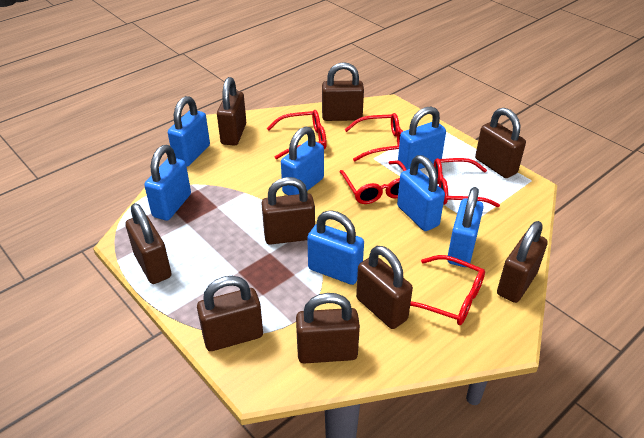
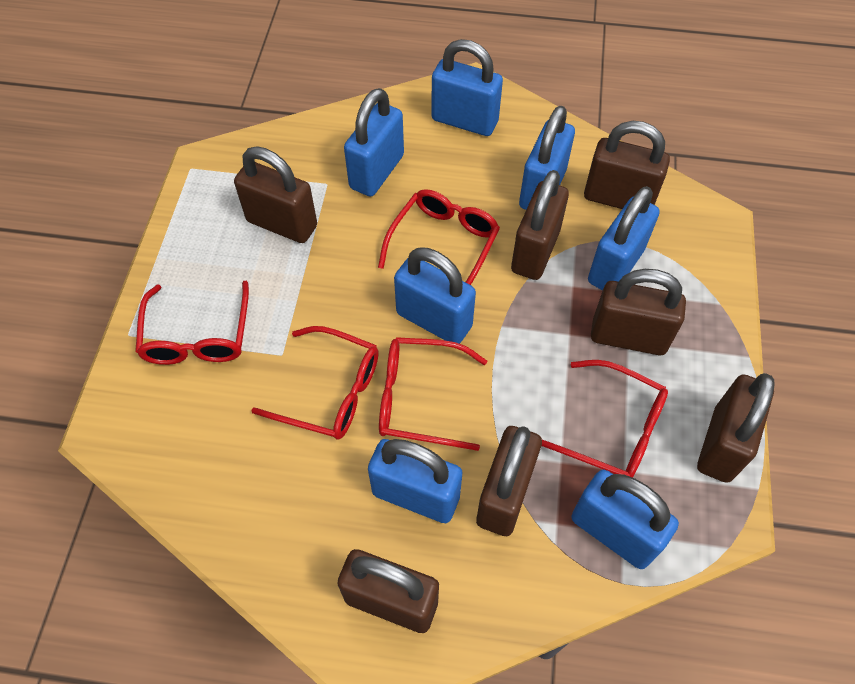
brown padlock: [126,203,171,284] [197,276,263,351] [217,77,246,146] [261,177,315,245] [296,293,360,364] [322,62,364,121] [356,246,413,329] [475,108,526,178] [497,221,548,303] = 9 -> [234,146,317,243] [337,549,439,633] [476,426,542,536] [511,170,569,280] [584,121,670,209] [591,269,686,355] [697,373,775,483] = 7

